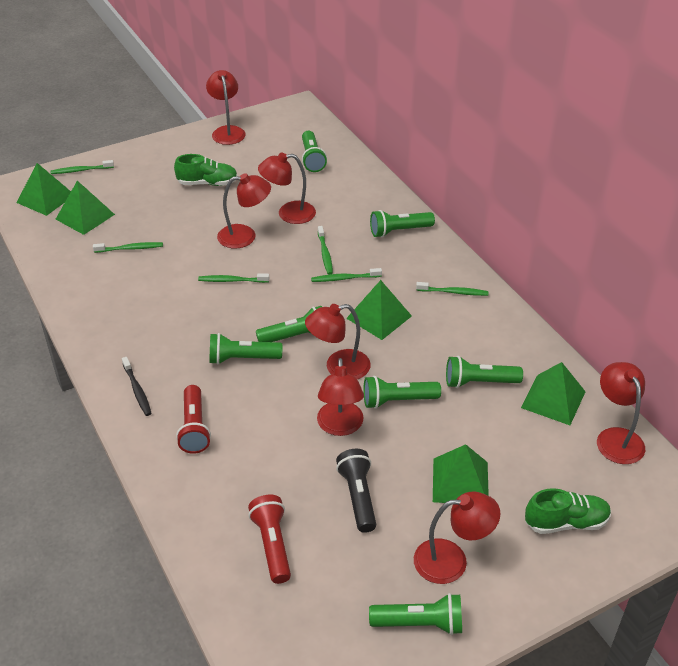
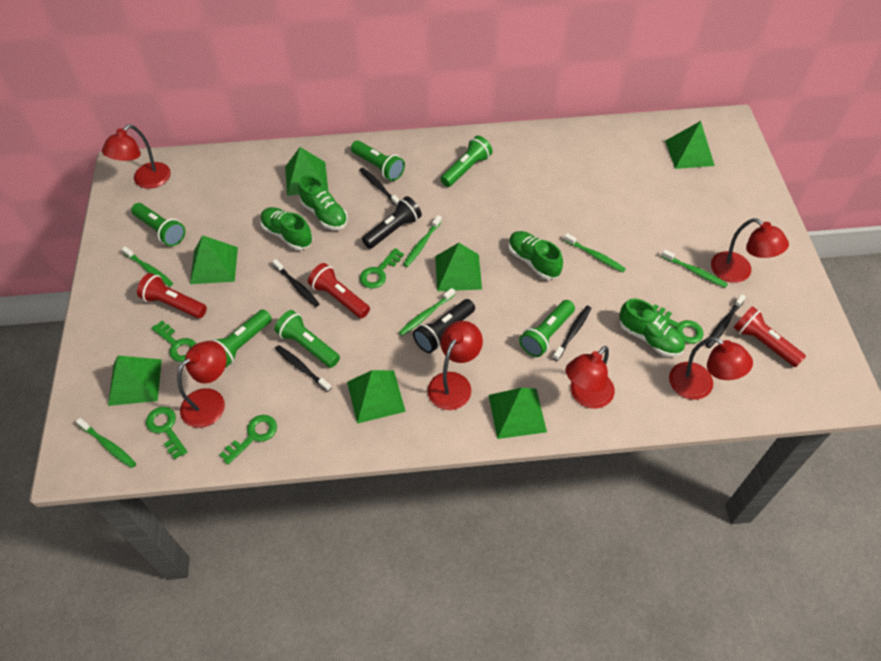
black flashlight: [336,449,376,533] = 1 -> [362,196,422,249] [413,299,475,353] = 2
black toothbrush: [122,357,152,416] = 1 -> [272,259,319,307] [275,345,331,392] [359,167,400,207] [553,306,591,361] [705,294,746,348] = 5
green flashlight: [209,333,282,364] [256,306,322,342] [302,131,327,172] [363,376,441,409] [369,593,462,635] [370,210,435,237] [446,356,523,388] = 7 -> [131,203,185,246] [211,309,272,368] [275,310,340,368] [351,140,405,181] [441,136,492,187] [519,300,575,357] = 6
green key: none = 0 -> [146,407,187,459] [151,321,196,362] [219,415,277,465] [360,248,404,288] [653,304,704,344] = 5
green pyramid: [17,163,71,216] [56,181,115,235] [346,280,412,340] [433,444,489,503] [521,362,586,425] = 5 -> [108,355,162,406] [190,235,238,284] [285,147,328,196] [347,370,406,424] [435,243,482,291] [489,388,547,439] [665,121,715,169] = 7
green shoe: [174,154,238,186] [525,488,611,534] = 2 -> [260,207,313,250] [298,175,348,230] [508,231,563,280] [619,298,685,357] = 4
red flashlight: [176,385,211,454] [248,495,291,584] = 2 -> [137,273,207,318] [308,263,370,318] [733,306,806,367] = 3
red lamp: [206,70,246,145] [217,173,271,248] [258,152,316,224] [305,304,371,379] [317,358,364,436] [414,491,501,584] [597,362,645,464] = 7 -> [102,125,171,189] [177,341,227,428] [428,321,483,410] [566,346,615,409] [669,337,753,400] [711,218,789,283] = 6

